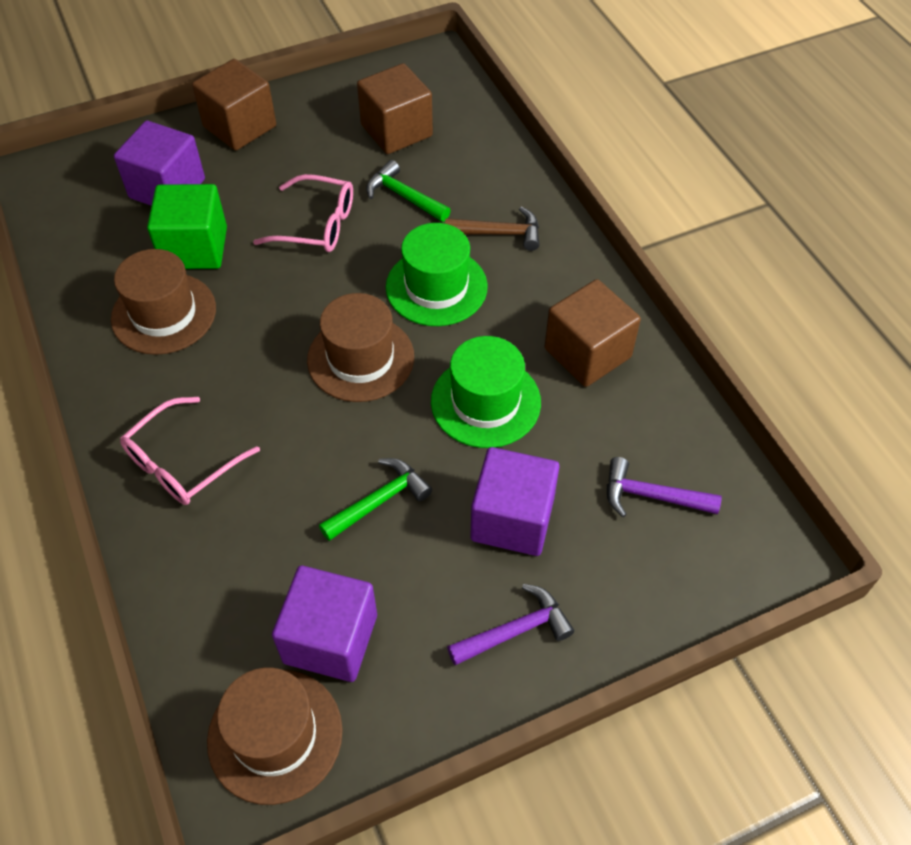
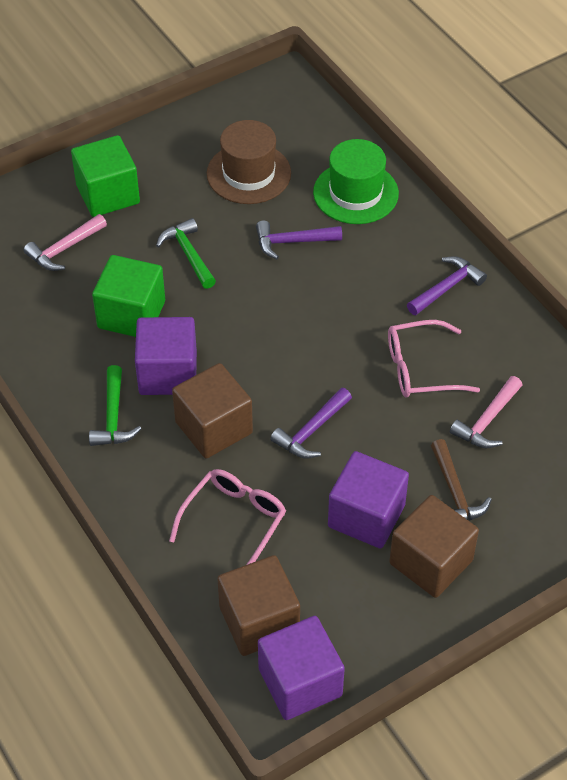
brown hat: [111,249,216,355] [207,668,343,805] [307,293,414,402] = 3 -> [207,120,291,204] = 1
green cube: [147,184,227,269] = 1 -> [71,135,140,217] [92,255,165,337] = 2
green hat: [386,223,488,326] [431,336,541,448] = 2 -> [313,139,399,224] = 1
pink hammer: none = 0 -> [24,214,107,271] [450,376,523,448] = 2
purple hammer: [447,584,574,665] [607,457,722,517] = 2 -> [256,221,342,259] [270,388,352,459] [407,256,487,315] = 3

